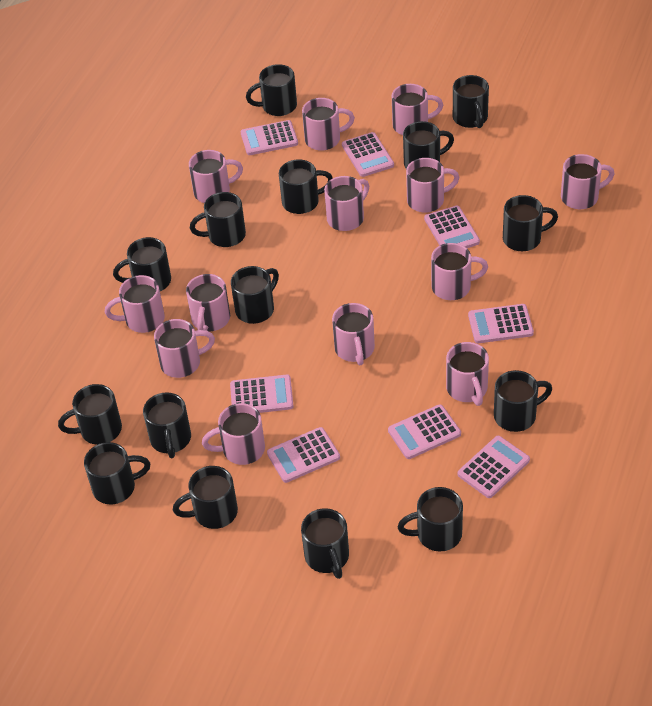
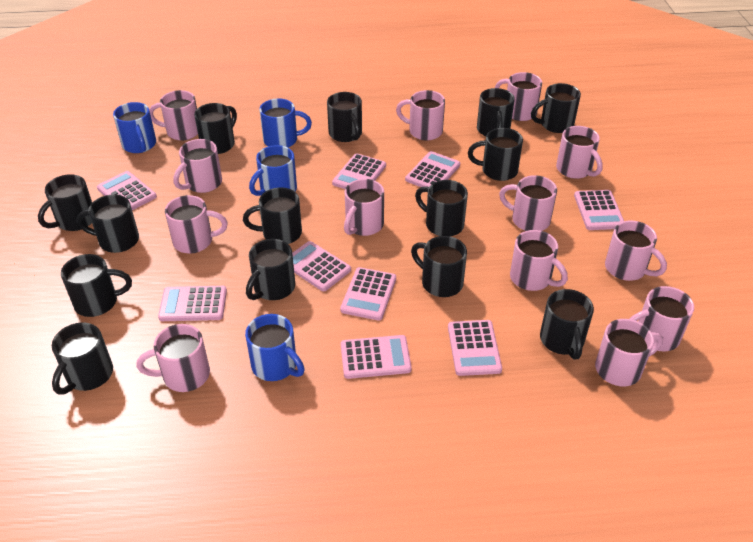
black mug: [58,384,122,445] [84,442,150,504] [113,237,171,291] [143,392,191,459] [173,466,238,529] [190,192,246,247] [231,266,279,324] [246,64,297,116] [279,159,333,214] [301,508,349,579] [397,487,463,552] [403,121,454,169] [453,75,489,128] [494,370,552,432] [503,195,558,251] = 15 -> [38,174,92,231] [52,322,113,395] [61,254,132,317] [77,195,139,253] [194,103,237,154] [243,187,302,244] [246,239,295,300] [327,92,362,142] [411,236,467,297] [415,180,468,236] [468,128,523,181] [477,88,515,136] [531,83,581,133] [540,289,594,359] = 14
blue mug: none = 0 -> [113,102,156,153] [245,314,305,381] [249,145,297,196] [259,98,312,147] = 4
pink calculator: [230,374,294,413] [241,120,298,155] [267,427,340,483] [342,132,394,177] [388,404,461,459] [424,206,480,248] [458,436,530,498] [468,304,534,343] = 8 -> [97,171,157,211] [158,286,227,321] [292,241,351,291] [332,153,386,189] [340,267,396,321] [341,335,412,379] [405,151,460,187] [448,320,502,376] [574,190,624,230] = 9

